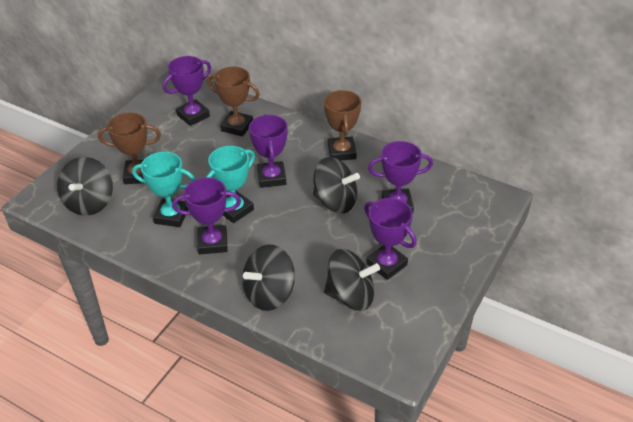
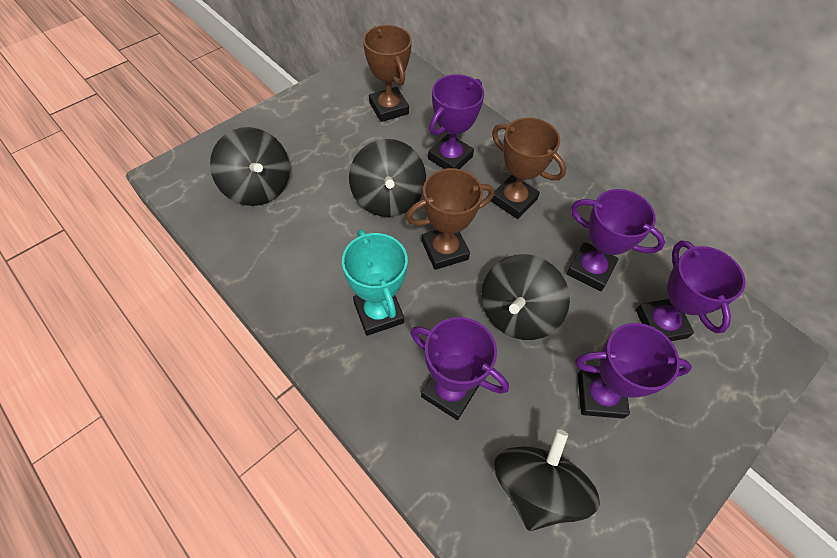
turquoise trophy: [132,152,195,227] [206,146,255,223] = 2 -> [342,229,408,336] = 1

